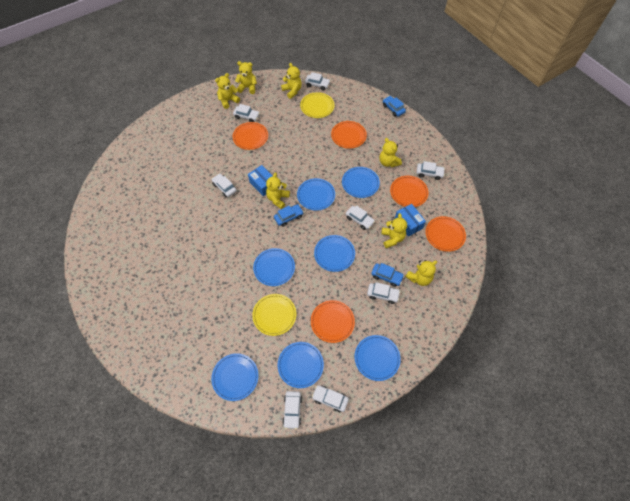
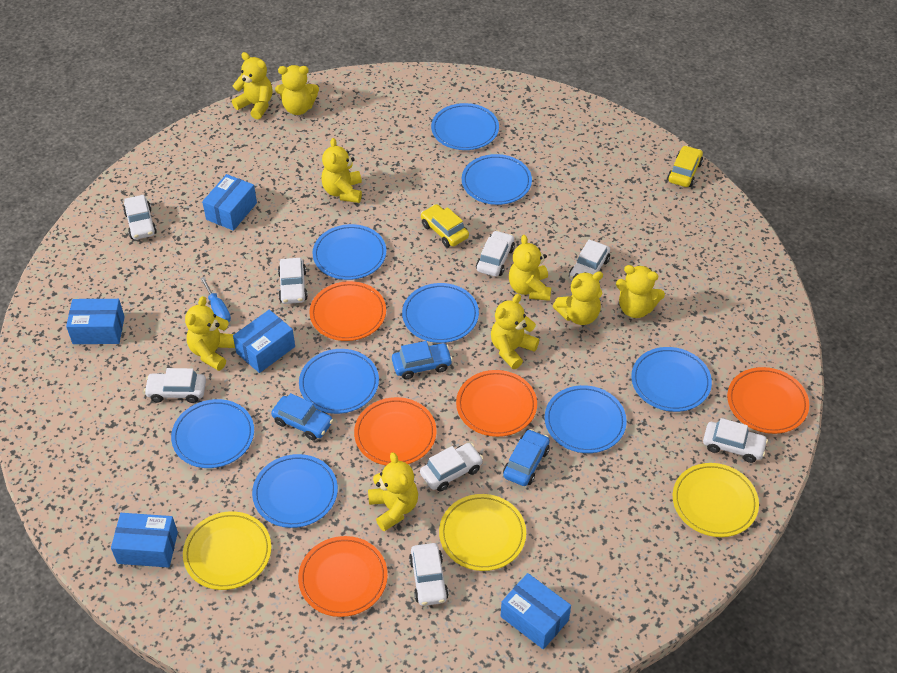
blue box: [248,165,273,196] [395,204,426,237] = 2 -> [66,299,125,344] [111,513,178,568] [202,174,257,231] [233,310,295,373] [501,573,571,649] = 5
blue plate: [211,353,258,401] [253,248,295,286] [277,342,324,388] [297,178,335,211] [314,235,355,272] [342,167,380,198] [355,335,401,381] = 7 -> [171,399,254,468] [252,454,338,528] [299,349,379,414] [312,224,386,280] [402,283,479,343] [431,103,499,150] [462,154,532,205] [545,385,627,453] [631,347,712,412] = 9
blue screwdriver: none = 0 -> [200,277,231,322] = 1
yellow car: none = 0 -> [421,204,469,247] [667,145,703,187] = 2
yellow plate: [252,294,296,336] [300,92,335,118] = 2 -> [183,511,271,590] [439,494,526,571] [673,463,759,537] = 3
yellow teddy bear: [215,73,240,109] [235,61,257,94] [266,172,290,209] [281,63,302,99] [379,138,402,167] [381,213,407,248] [405,260,437,286] = 7 -> [185,296,235,371] [232,52,273,119] [275,65,319,115] [321,138,362,203] [368,452,418,531] [491,294,539,369] [509,235,551,301] [553,271,603,325] [616,265,665,318] = 9

